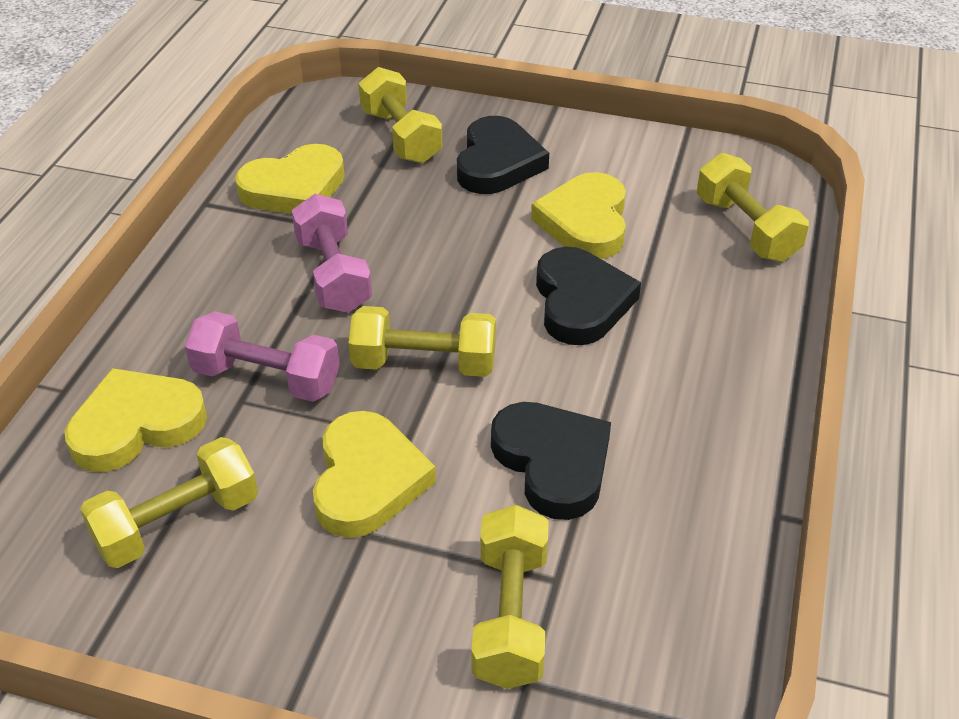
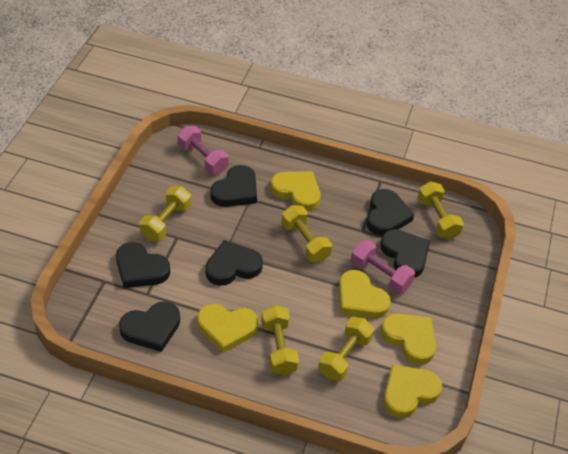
black heart: [457,116,549,194] [491,402,611,520] [536,247,641,345] = 3 -> [116,242,170,288] [119,302,180,352] [206,240,263,286] [211,165,257,207] [367,189,414,236] [380,229,430,278] = 6
yellow heart: [65,368,207,472] [235,144,345,214] [313,411,436,538] [531,172,626,259] = 4 -> [197,304,258,353] [271,171,320,211] [339,270,391,319] [381,313,436,365] [383,364,442,418] = 5

